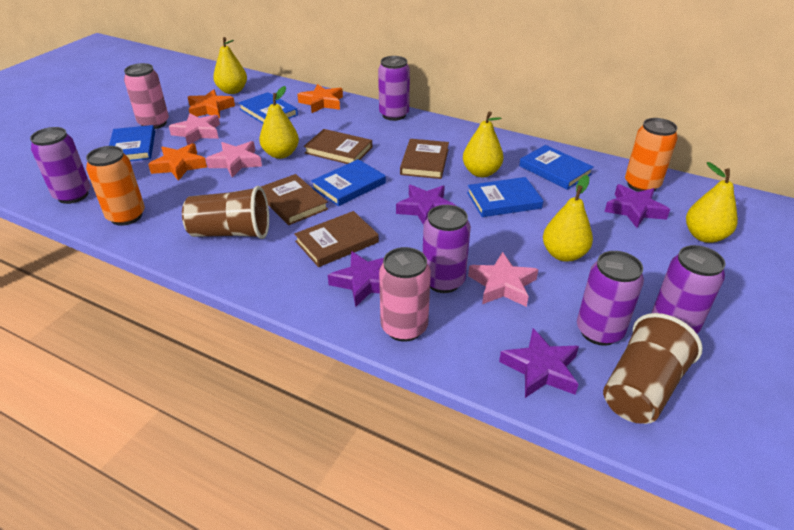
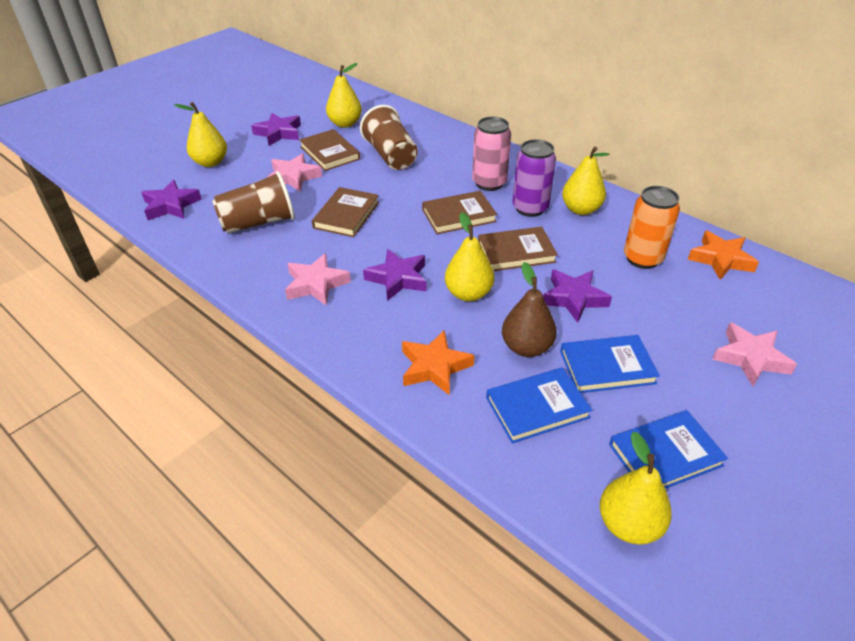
blue book: [109,125,155,161] [239,92,298,124] [311,159,386,206] [467,177,543,217] [519,145,594,190] = 5 -> [486,367,592,444] [560,335,660,393] [609,410,728,489] = 3
brown pear: none = 0 -> [502,262,557,357] = 1
orange can: [86,146,145,226] [625,118,678,192] = 2 -> [624,186,680,269] = 1
orange star: [148,143,207,181] [188,90,235,118] [297,84,343,113] = 3 -> [402,330,474,396] [687,230,759,280] = 2
pink can: [124,63,169,129] [379,247,431,342] = 2 -> [472,116,511,191] = 1
purple can: [30,127,91,204] [378,56,410,121] [423,205,471,293] [577,251,644,346] [652,245,725,334] = 5 -> [512,139,556,217] = 1

